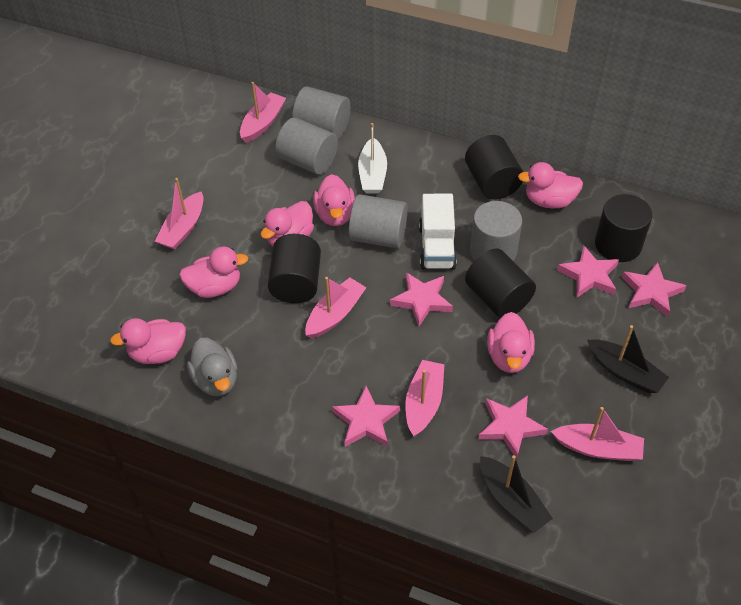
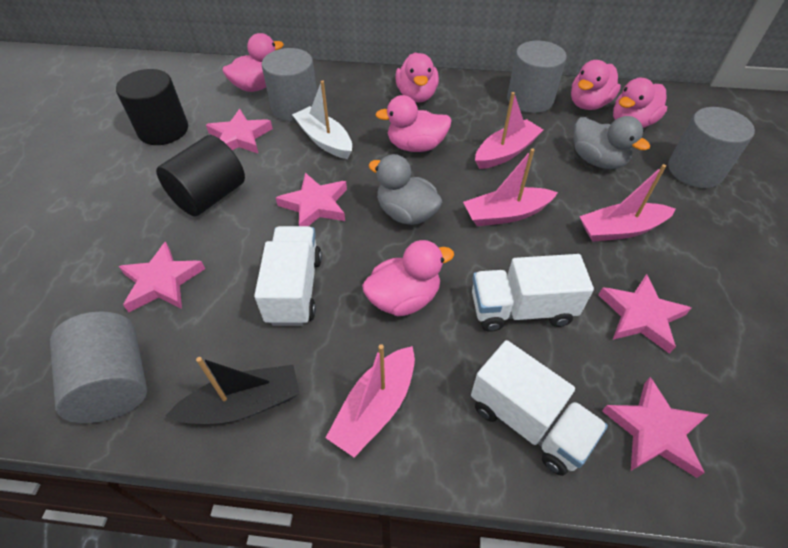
black boat: [480,455,553,533] [587,325,669,393] = 2 -> [166,357,300,424] = 1
black cylinder: [268,234,321,303] [465,135,523,200] [465,248,536,318] [595,194,652,262] = 4 -> [116,69,188,145] [156,135,245,216] = 2
grey duck: [187,338,237,396] = 1 -> [368,154,442,225] [574,116,650,169] = 2
pink boat: [155,178,203,249] [240,82,286,143] [305,277,367,338] [405,360,444,436] [551,407,644,461] = 5 -> [325,344,415,458] [463,148,558,226] [475,92,543,169] [579,164,676,242] = 4
white truck: [419,194,457,269] = 1 -> [254,226,322,326] [471,340,608,476] [472,254,594,332] = 3

